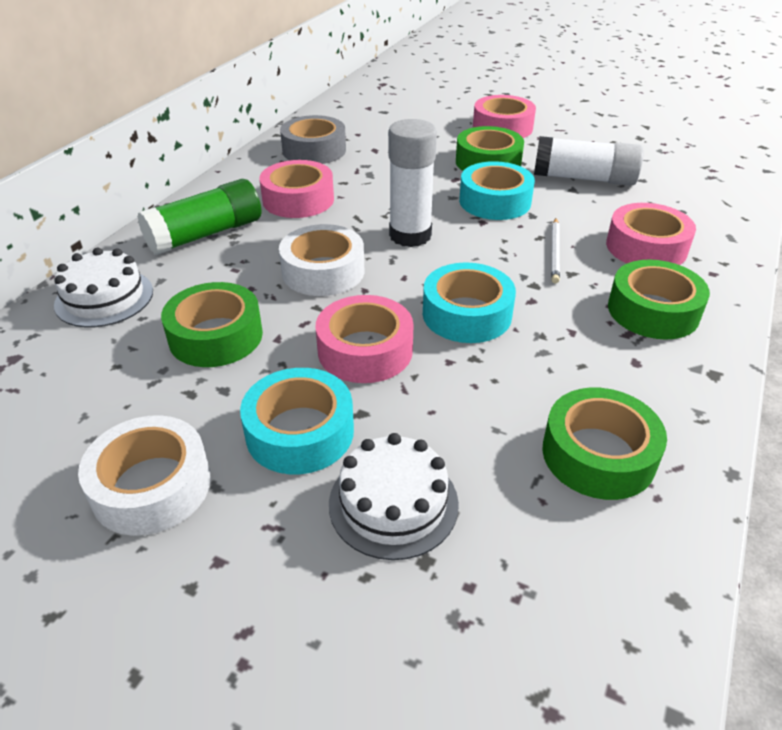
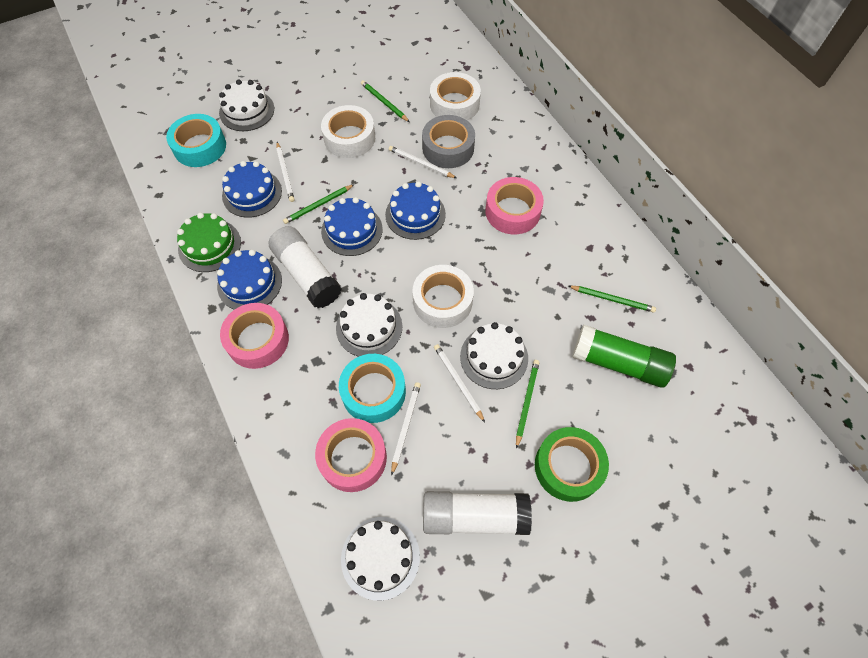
blue cake: none = 0 -> [217,250,282,310] [222,161,282,218] [321,197,383,256] [385,181,446,240] = 4
green cake: none = 0 -> [177,213,241,272] = 1
green pencil: none = 0 -> [283,184,355,224] [361,80,410,122] [516,360,540,449] [569,286,656,313] = 4
green tape: [161,282,263,367] [456,126,524,171] [542,388,667,500] [608,260,710,340] = 4 -> [535,427,609,502] = 1
pink tape: [259,160,334,218] [316,295,413,383] [473,95,536,138] [606,203,696,265] = 4 -> [220,303,289,369] [315,418,387,492] [485,177,544,234] = 3
turquoise tape: [240,368,354,474] [423,262,516,343] [459,161,535,220] = 3 -> [166,114,226,167] [339,354,406,423] = 2
white cake: [54,248,153,327] [329,433,459,560] = 2 -> [219,79,274,131] [336,293,402,357] [341,517,420,601] [460,322,528,389] = 4
white pencil: [551,218,560,283] = 1 -> [276,142,295,202] [389,146,456,178] [391,382,421,476] [434,344,485,422] = 4
white tape: [78,415,211,536] [279,224,364,296] = 2 -> [321,105,375,158] [412,265,474,328] [430,72,481,121] = 3

